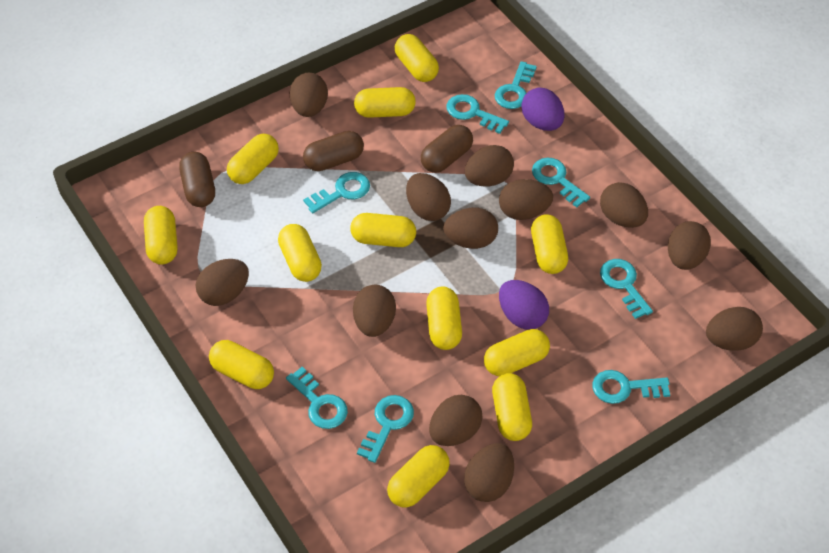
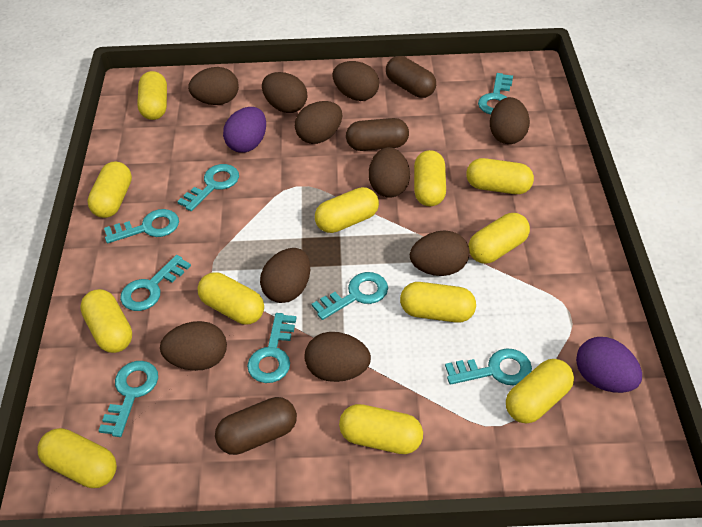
brown egg: [196,259,249,306] [290,73,328,117] [353,285,396,337] [406,173,451,221] [429,395,483,446] [443,208,498,249] [464,443,514,502] [465,145,514,186] [499,179,553,220] [600,182,648,228] [668,221,711,270] [706,307,763,351] = 12 -> [160,321,227,371] [188,67,239,105] [260,248,310,303] [262,72,307,113] [295,101,342,144] [304,332,371,382] [333,61,379,101] [369,147,410,198] [410,230,470,276] [490,97,530,144] = 10

